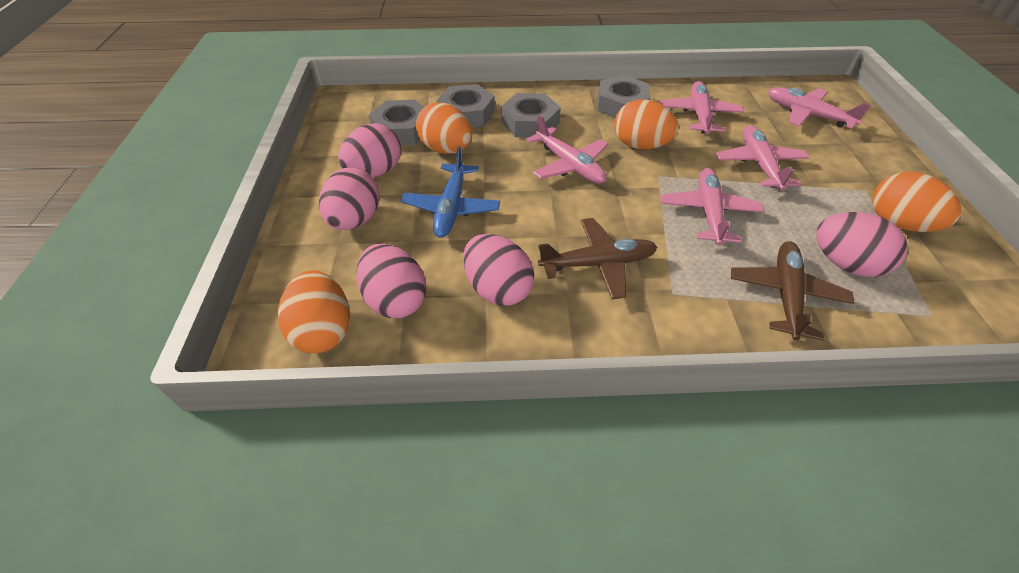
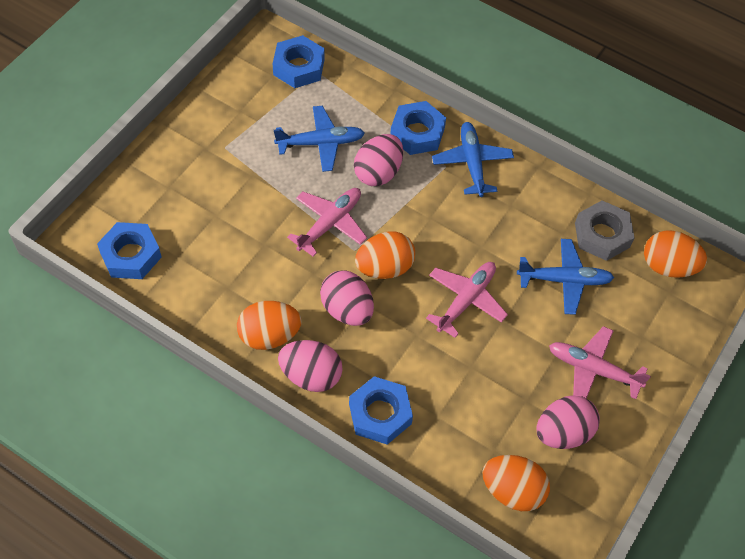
blue nut: none = 0 -> [97,222,162,279] [273,35,324,88] [349,376,413,445] [390,101,446,155] = 4
blue plane: [400,146,500,238] = 1 -> [274,106,365,172] [432,122,514,197] [517,239,614,315] = 3
brown plane: [538,218,657,299] [731,241,855,341] = 2 -> none = 0
grey nut: [368,100,424,145] [436,84,495,128] [501,93,561,138] [598,75,651,118] = 4 -> [575,201,635,261] = 1
pink egg: [319,168,380,230] [338,123,401,177] [356,244,426,318] [463,234,534,306] [817,212,908,277] = 5 -> [278,340,343,392] [320,270,374,326] [354,134,403,186] [536,395,600,449] = 4
pink plane: [526,115,608,184] [660,81,744,135] [661,168,764,246] [716,125,809,191] [768,87,871,129] = 5 -> [287,188,367,257] [426,262,508,338] [549,326,651,399] = 3

